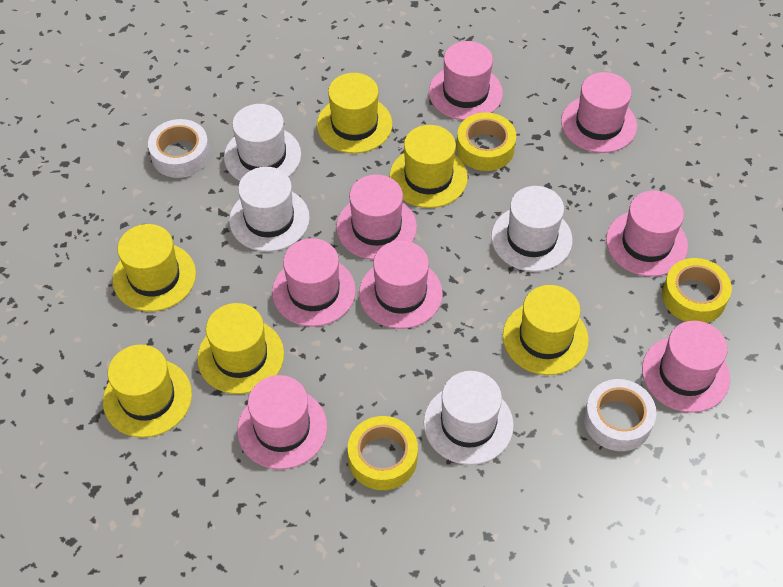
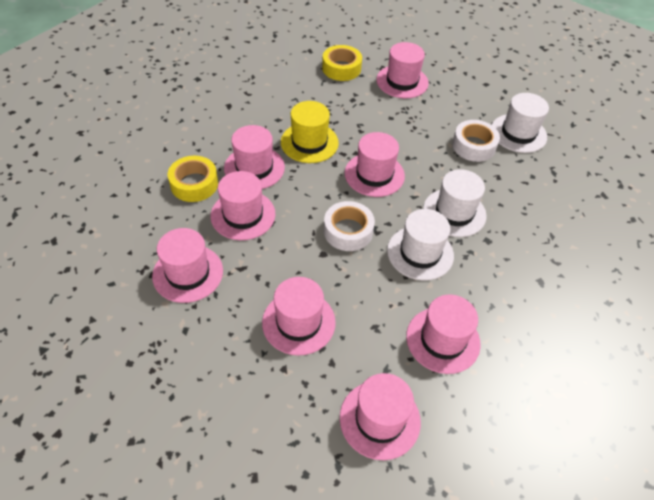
white hat: [224,104,301,181] [229,167,310,252] [424,371,514,465] [491,186,572,272] = 4 -> [387,209,454,281] [423,169,487,237] [492,93,549,153] = 3
yellow hat: [103,345,192,438] [113,224,196,312] [197,303,284,394] [317,73,393,154] [390,125,468,208] [503,285,589,375] = 6 -> [281,101,339,163] = 1
yellow tape: [348,416,418,490] [456,113,516,171] [662,258,732,323] = 3 -> [168,156,218,202] [322,45,362,81] = 2

